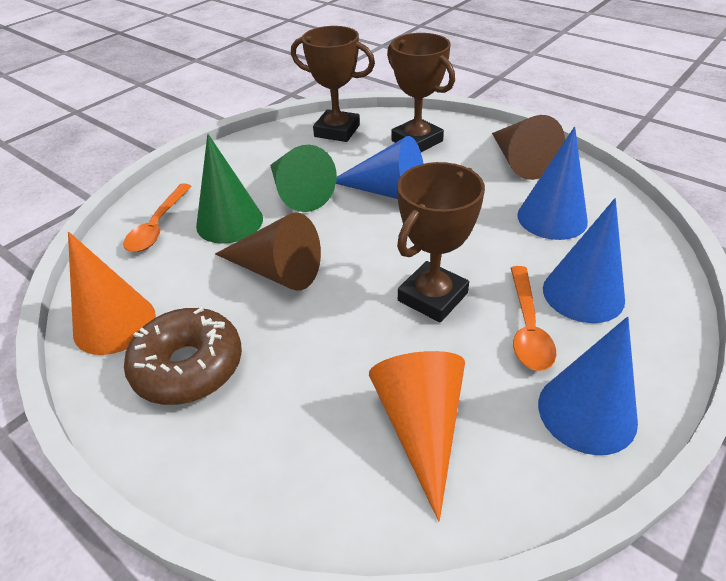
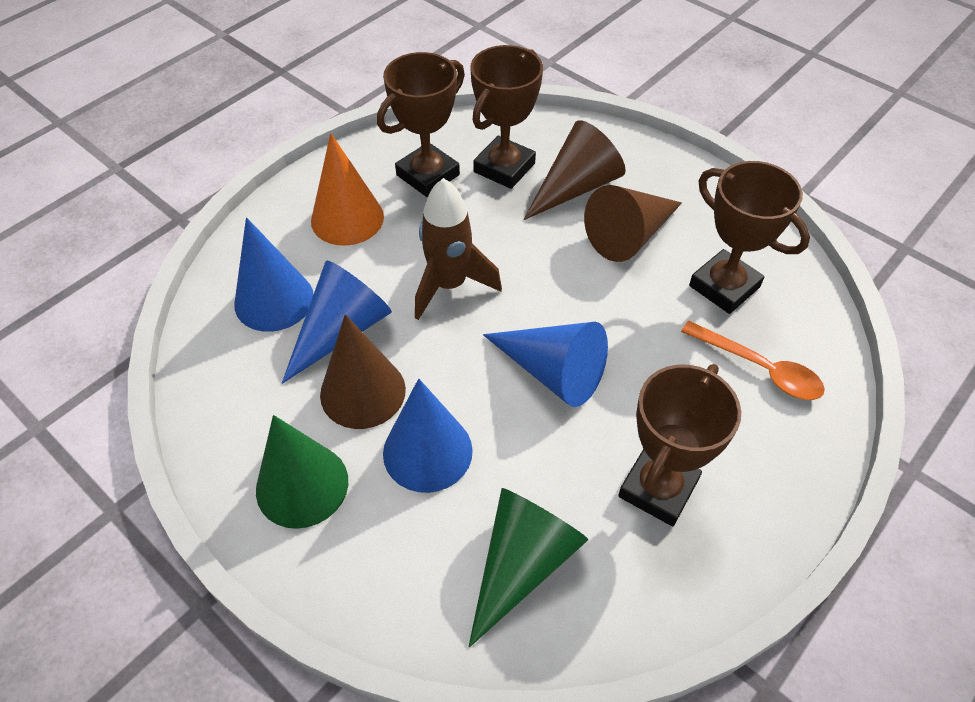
brown cone: [215,212,321,291] [492,115,565,180] = 2 -> [320,314,406,429] [523,120,626,220] [584,185,682,262] = 3
brown donut: [124,307,242,405] = 1 -> none = 0
brown rocket: none = 0 -> [415,178,502,320] = 1
brown trophy: [291,26,375,142] [387,33,455,152] [397,162,485,323] = 3 -> [377,52,465,197] [470,45,543,189] [618,364,741,526] [689,161,810,314] = 4
orange cone: [68,232,156,355] [369,351,465,522] = 2 -> [311,133,384,246] = 1
orange spoon: [123,183,191,252] [511,266,556,371] = 2 -> [681,321,825,400] = 1

